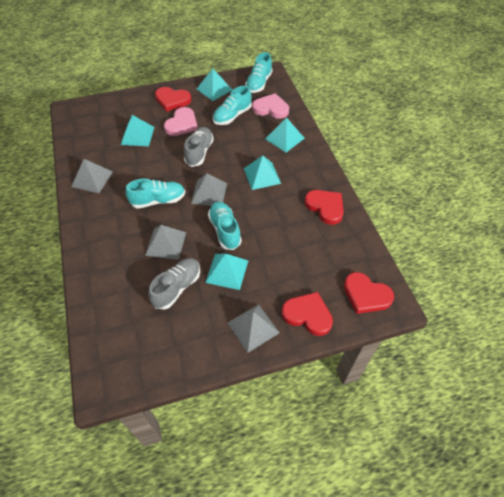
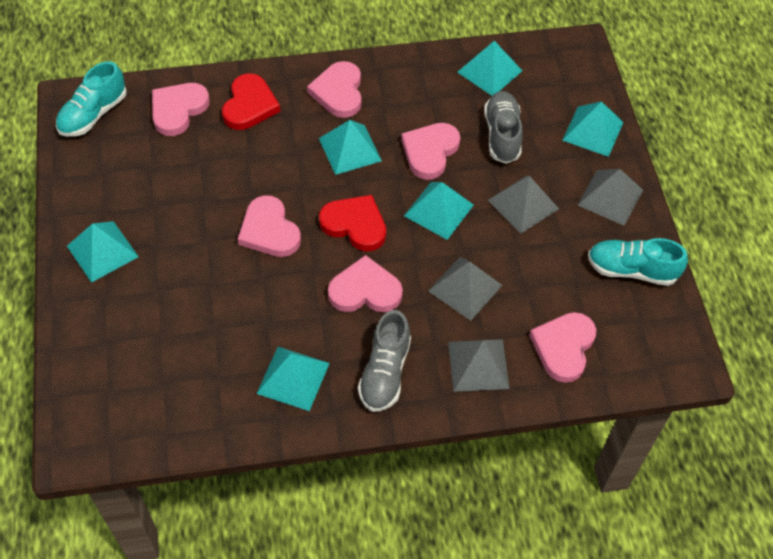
pink heart: [164,107,198,136] [252,93,289,119] = 2 -> [152,83,210,136] [238,195,301,257] [307,61,362,118] [328,255,403,312] [401,123,460,180] [529,312,596,383] = 6
red heart: [155,87,191,112] [282,292,333,336] [305,190,344,225] [344,272,394,314] = 4 -> [222,73,280,130] [319,195,386,251] = 2
turquoise pyramid: [121,115,154,146] [197,69,232,101] [205,253,248,290] [244,156,281,190] [265,117,305,152] = 5 -> [67,221,139,283] [256,347,330,411] [319,120,382,175] [404,182,474,240] [457,41,522,96] [562,101,624,157] = 6
turquoise shoe: [125,179,185,209] [208,202,242,250] [213,86,252,125] [245,52,273,93] = 4 -> [56,61,127,137] [588,238,688,286] = 2

